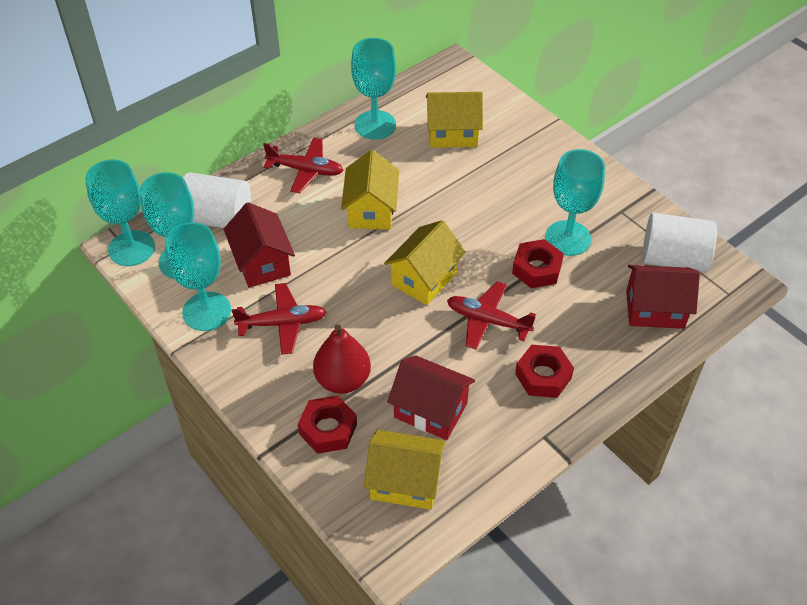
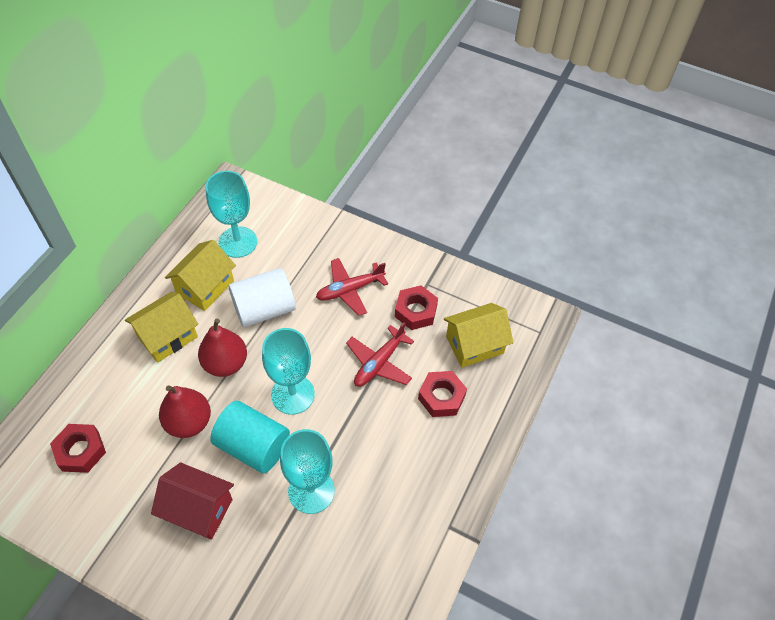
red house: [223,202,295,288] [387,355,475,440] [626,265,700,329] = 3 -> [151,463,234,540] = 1
red pear: [313,324,371,394] = 1 -> [159,385,211,438] [198,319,247,377] = 2
red plane: [232,283,326,355] [263,138,343,193] [447,281,536,350] = 3 -> [316,258,388,316] [346,322,414,387] = 2
turquoise cylinder: none = 0 -> [210,401,290,473] = 1
turquoise goblet: [85,159,155,266] [140,172,194,279] [165,222,231,331] [351,38,396,140] [545,149,605,256] = 5 -> [206,171,257,258] [262,328,315,415] [280,429,335,514] = 3
white cylinder: [183,172,251,228] [642,213,717,272] = 2 -> [229,268,296,327] = 1
yellow house: [341,150,399,230] [364,430,446,510] [384,220,466,305] [426,92,483,148] = 4 -> [125,292,198,363] [165,240,236,311] [444,303,513,368] = 3

